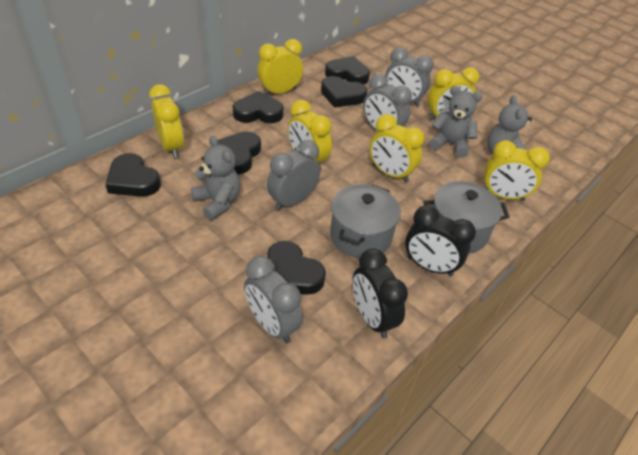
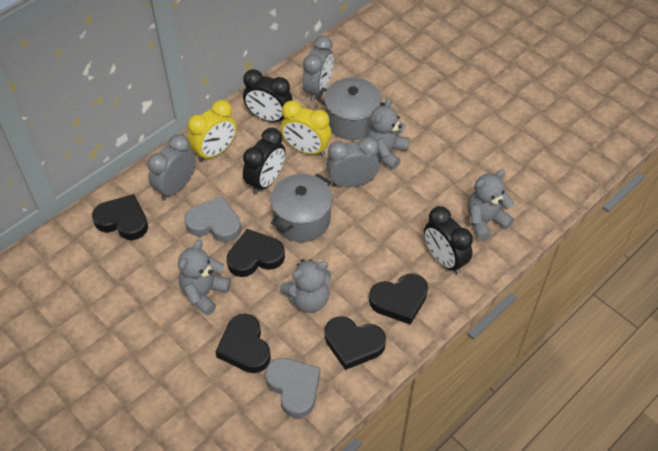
black clock: [353,248,408,338] [405,205,476,276] = 2 -> [243,69,293,122] [243,128,285,194] [424,206,473,274] = 3
black heart: [105,153,161,197] [217,132,261,174] [233,91,284,123] [267,241,326,295] [321,76,367,108] [325,56,370,85] = 6 -> [92,194,148,240] [215,314,271,373] [227,229,285,277] [325,316,386,370] [369,274,428,325] = 5
grey clock: [244,256,303,343] [267,140,320,211] [363,74,412,131] [385,47,433,107] = 4 -> [147,134,196,200] [303,36,334,102] [326,136,380,187] = 3
grey heart: none = 0 -> [184,196,241,242] [265,358,320,418] = 2
grey teddy bear: [191,136,241,220] [429,86,483,158] [487,95,532,155] = 3 -> [178,240,231,316] [280,259,331,313] [366,98,409,170] [467,169,514,241] = 4
yellow clock: [149,84,184,158] [257,39,303,95] [288,100,332,170] [370,114,425,182] [428,67,479,120] [484,140,550,201] = 6 -> [188,100,237,162] [281,100,332,156] = 2

